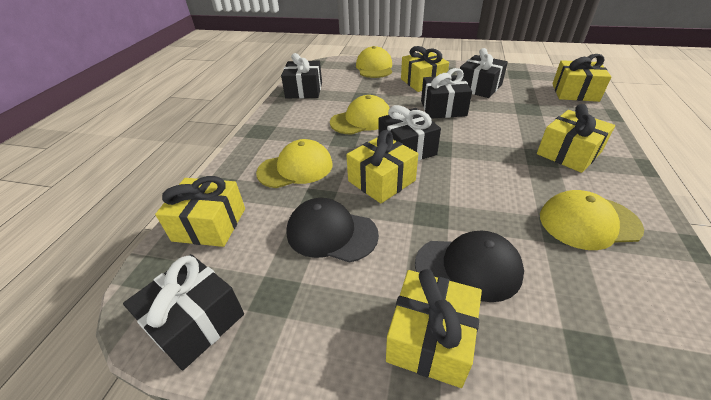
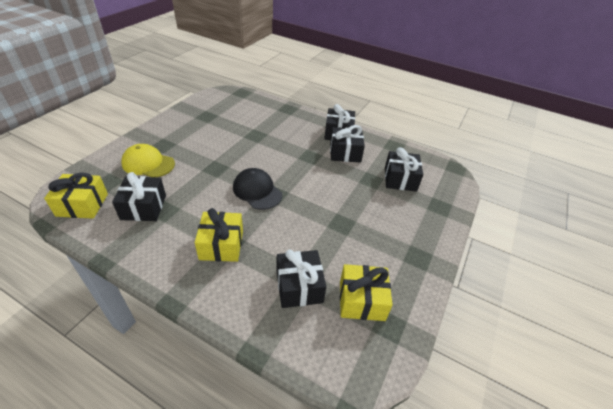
black cap: [286,198,379,263] [415,231,524,302] = 2 -> [233,168,282,210] = 1
yellow cap: [256,139,333,188] [330,95,389,135] [356,46,392,78] [540,190,644,250] = 4 -> [121,144,175,177] = 1
yellow gift: [155,176,245,247] [346,130,418,203] [386,269,482,388] [401,46,449,92] [537,104,615,173] [552,54,611,102] = 6 -> [44,173,108,219] [194,208,243,262] [340,264,393,321] = 3

